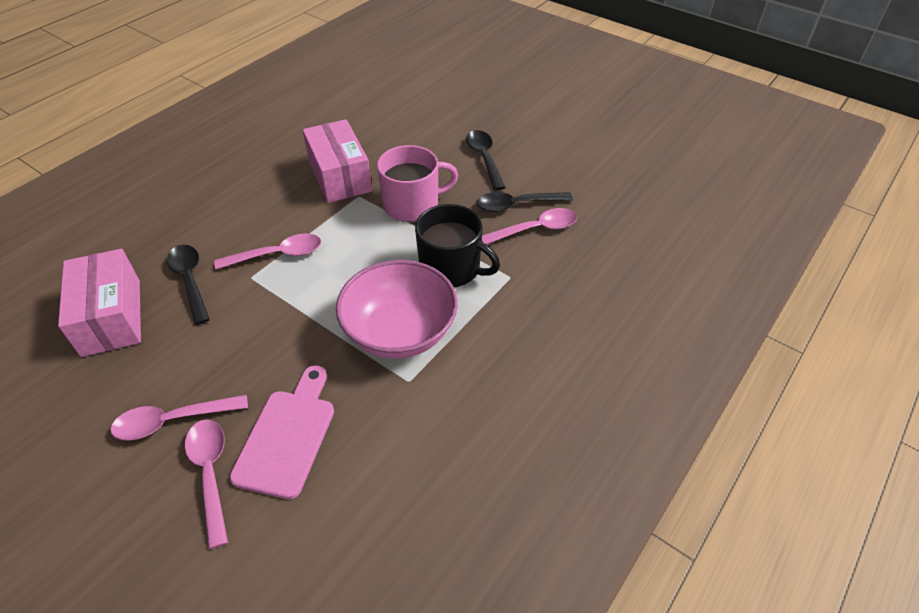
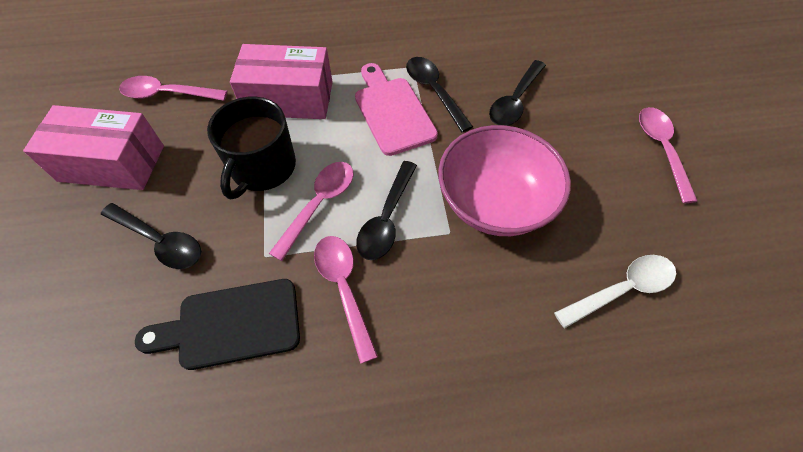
black cutting board: none = 0 -> [135,279,300,370] = 1
black spoon: [167,245,210,325] [466,130,506,190] [476,192,573,212] = 3 -> [101,203,201,269] [356,161,417,260] [406,57,473,132] [489,60,546,126] = 4
pink mug: [377,145,458,222] = 1 -> none = 0
white spoon: none = 0 -> [554,255,676,328] = 1

